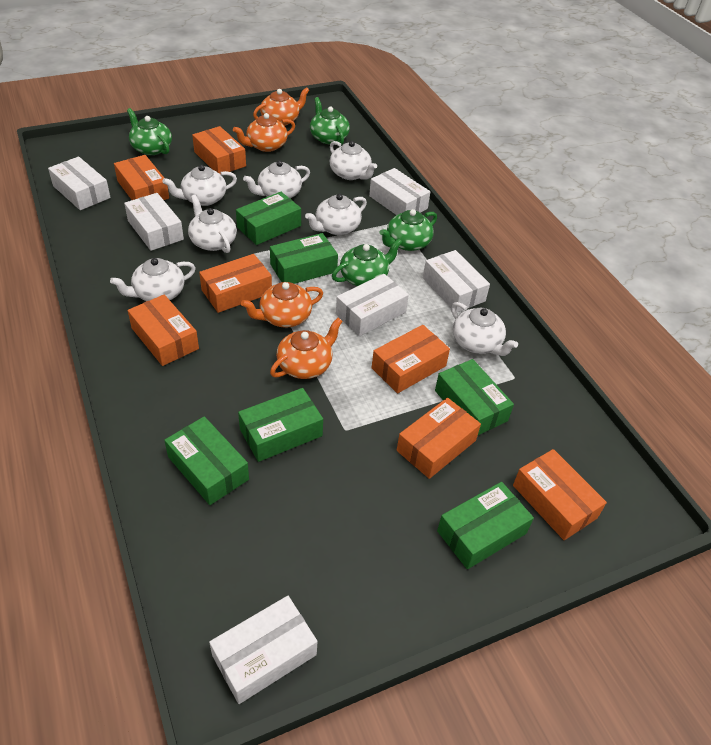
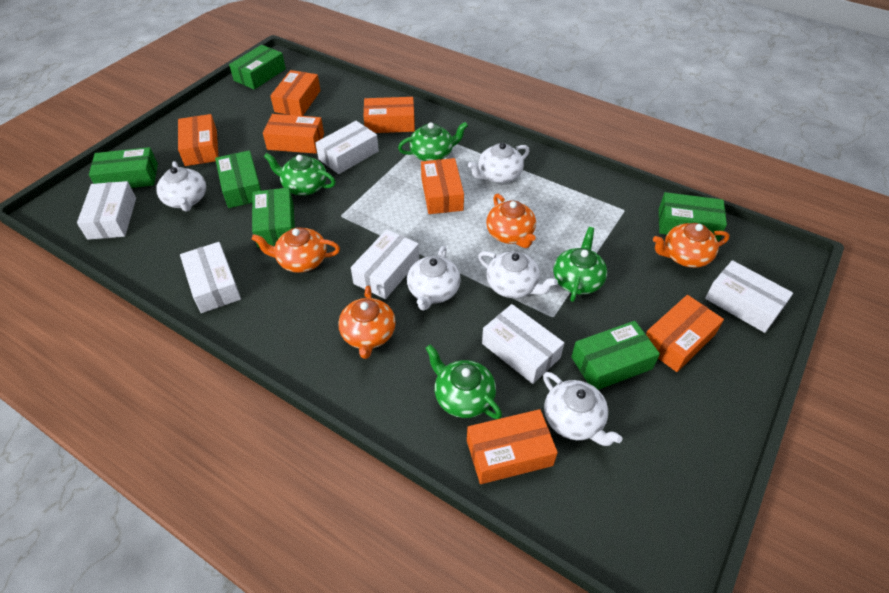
white teapot: [110,258,196,301] [163,165,237,206] [188,194,237,253] [243,160,310,198] [305,194,367,235] [329,141,377,180] [451,302,518,356] = 7 -> [156,161,206,212] [407,246,461,311] [468,143,530,183] [478,251,558,298] [543,372,622,446] = 5

